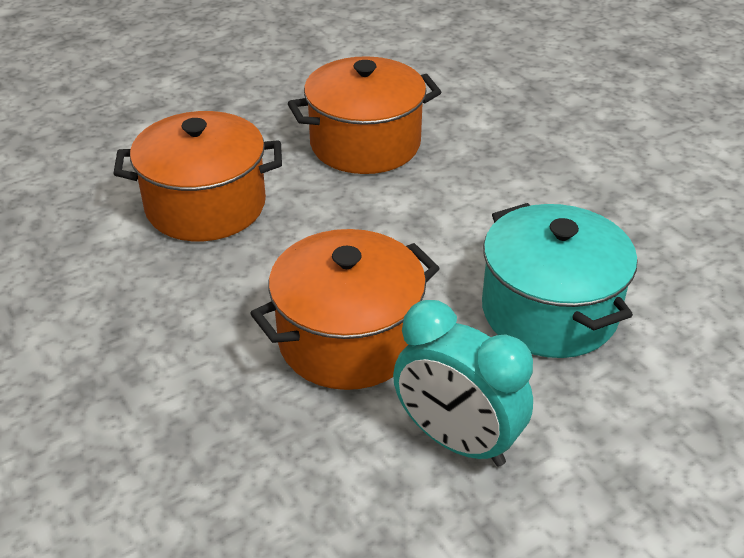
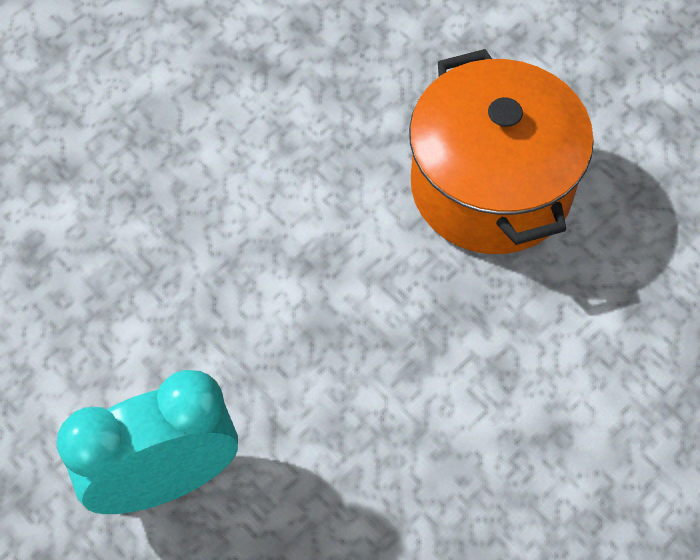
orange pot: [113,111,282,241] [250,229,440,390] [288,56,441,174] = 3 -> [409,49,594,254] = 1
turquoise pot: [482,203,637,358] = 1 -> none = 0

